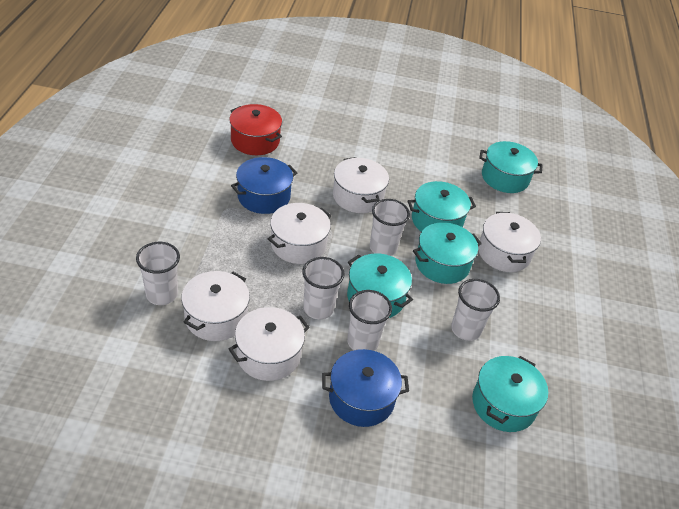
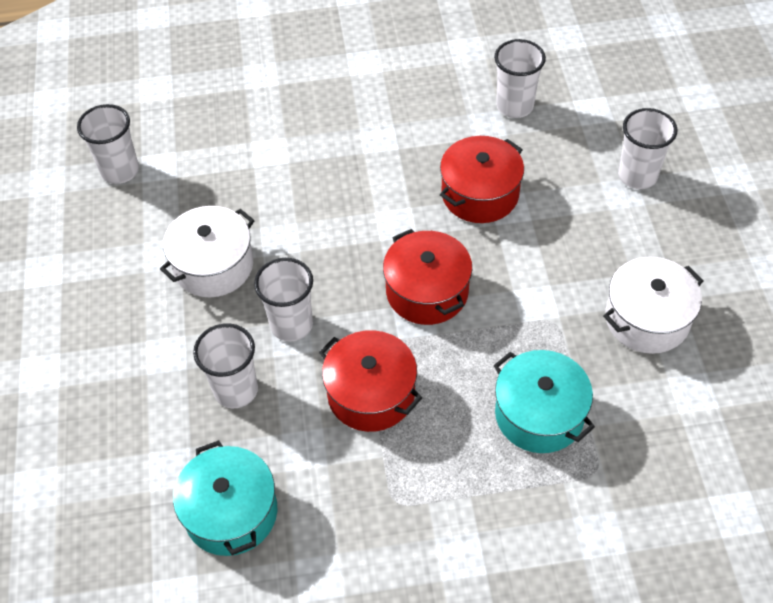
blue pot: [231,157,297,214] [322,349,409,427] = 2 -> none = 0
red pot: [229,104,282,155] = 1 -> [319,330,422,432] [383,229,472,325] [440,136,524,223] = 3
turquoise pot: [347,253,413,318] [408,181,476,232] [413,222,482,284] [472,356,548,432] [479,141,543,193] = 5 -> [173,440,277,556] [493,350,595,453] = 2
white pot: [181,271,250,341] [229,307,310,381] [268,203,331,264] [333,157,389,213] [478,212,541,272] = 5 -> [160,206,255,297] [603,257,703,354] = 2

